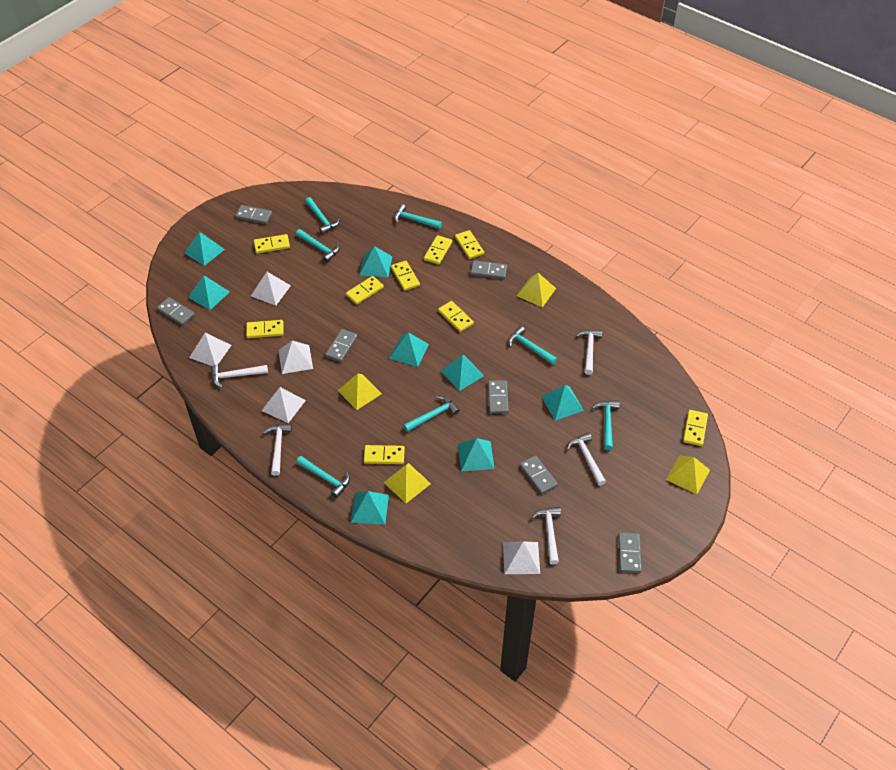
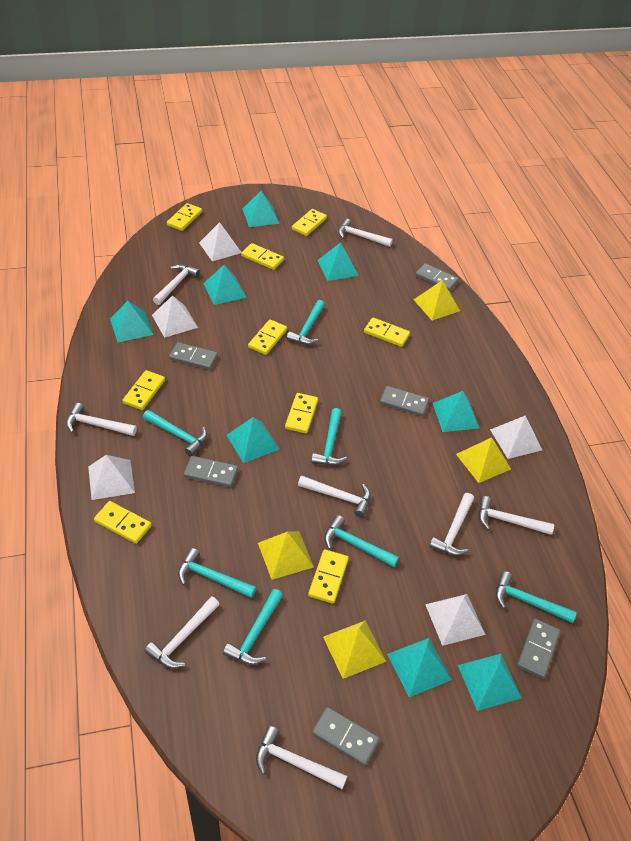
grey domino: [157,297,195,326] [235,205,272,224] [325,329,358,362] [471,260,507,279] [488,380,509,413] [520,455,558,494] [618,532,642,573] = 7 -> [169,342,218,370] [184,456,238,487] [312,707,379,766] [380,386,429,416] [415,263,458,291] [517,619,560,679] = 6
white hammer: [211,365,268,388] [263,424,292,476] [532,507,561,565] [567,433,606,486] [576,330,602,375] = 5 -> [66,403,137,436] [145,596,220,668] [153,264,200,305] [256,726,347,789] [298,476,371,517] [338,218,393,247] [429,493,474,556] [479,496,554,535] = 8

